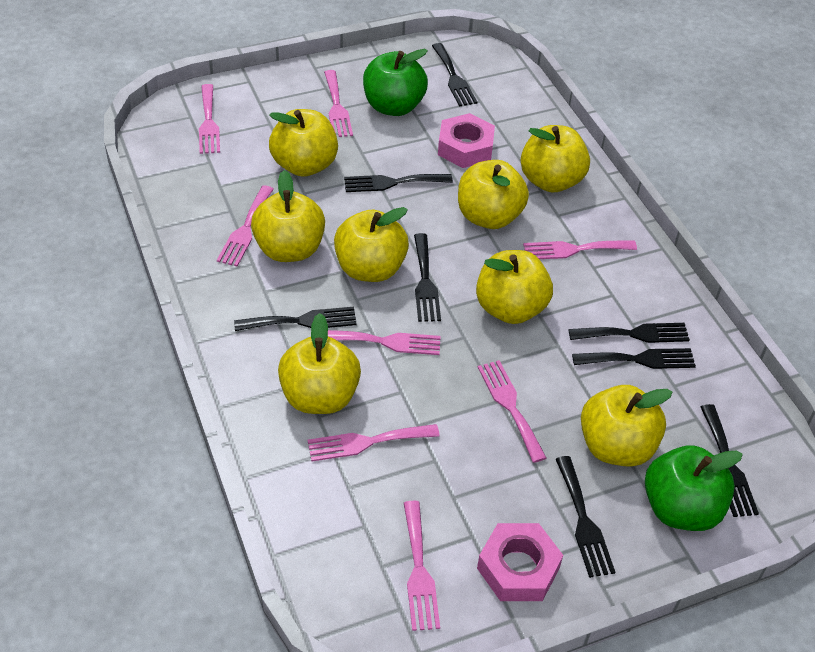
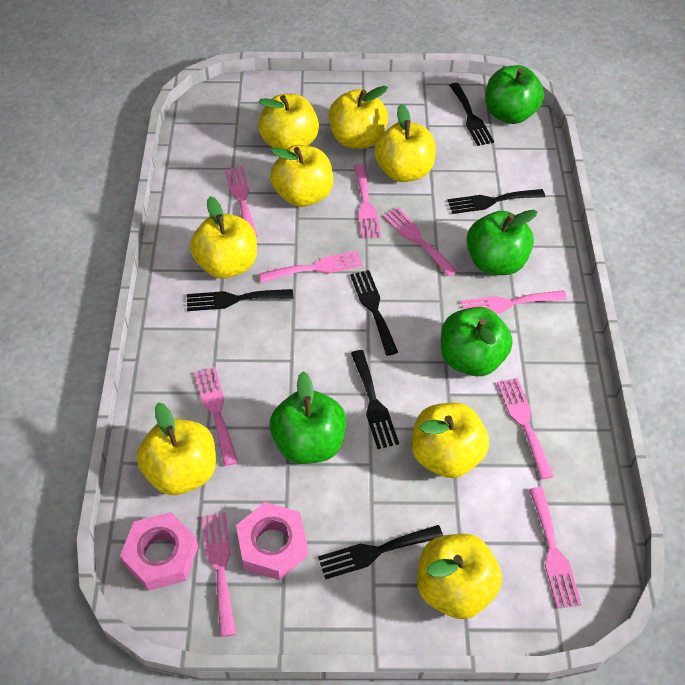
black fork: [234,307,357,331] [344,174,453,192] [414,233,441,322] [432,43,477,106] [556,456,615,578] [568,323,690,343] [572,348,696,369] [701,404,759,517] = 8 -> [187,289,293,311] [318,525,443,579] [350,270,398,356] [351,350,399,449] [447,189,545,214] [449,83,494,146] = 6
green apple: [363,49,428,116] [645,445,743,531] = 2 -> [270,372,346,464] [441,307,513,376] [466,210,537,275] [485,65,544,124] = 4
pink fork: [199,84,220,154] [217,186,274,267] [308,424,440,462] [324,70,353,137] [328,330,441,355] [404,501,440,631] [478,360,546,463] [523,241,637,259] = 8 -> [194,367,238,466] [202,512,236,637] [225,166,258,237] [259,251,363,283] [354,164,381,239] [383,208,457,277] [461,290,567,314] [497,378,554,480] [529,487,582,609] = 9

